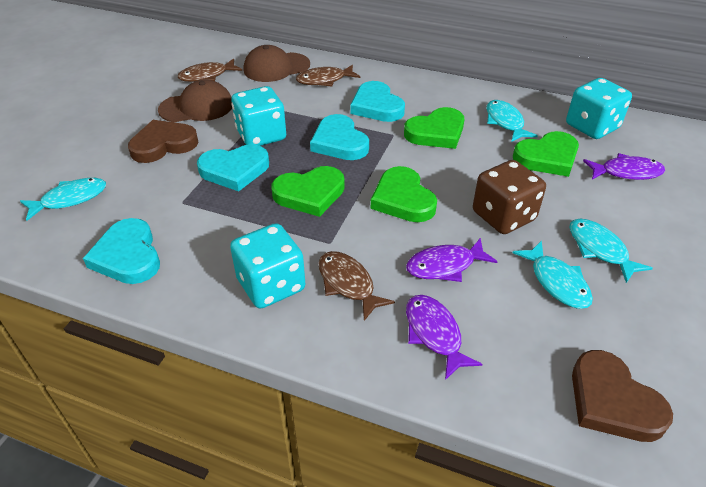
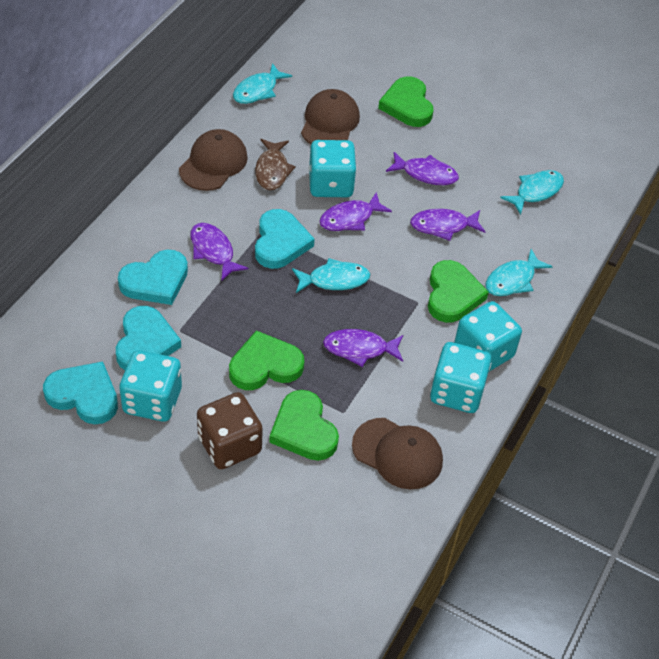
brown cap: [158,79,232,122] [244,45,310,82] = 2 -> [179,129,248,191] [301,89,360,144] [352,418,443,489] = 3
brown fish: [178,58,242,82] [296,64,360,86] [318,251,395,321] = 3 -> [255,139,296,190] = 1
brown heart: [128,120,198,163] [572,350,673,442] = 2 -> none = 0
purple fish: [406,238,498,282] [406,295,482,380] [583,153,665,180] = 3 -> [191,223,248,281] [319,192,392,231] [323,329,403,367] [386,152,459,185] [410,209,485,241] = 5
turquoise dice: [230,223,305,309] [231,86,286,146] [566,78,632,139] = 3 -> [120,350,182,422] [309,140,357,197] [430,342,491,413] [454,301,522,372] = 4

